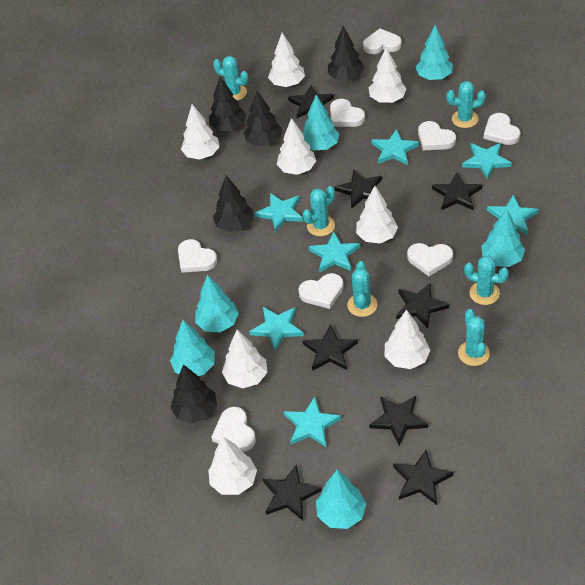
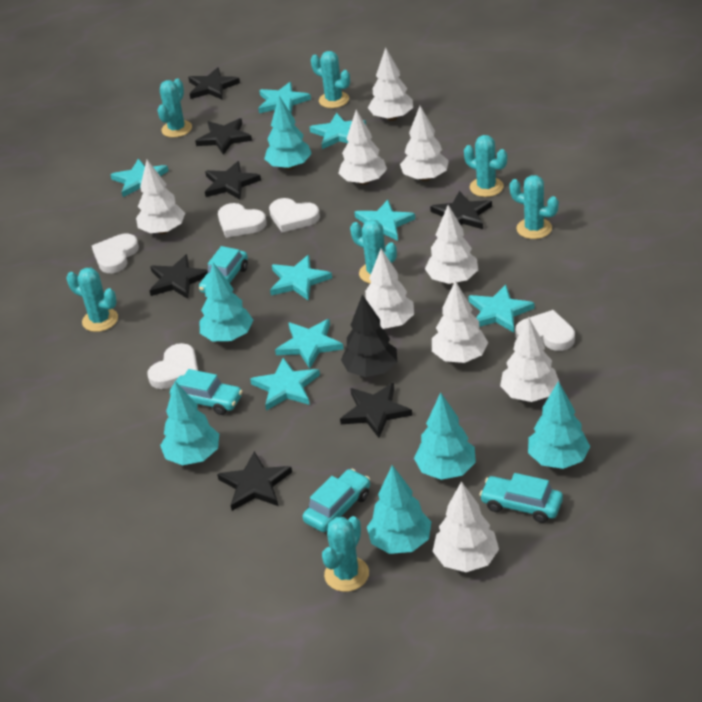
black star: [263,464,322,520] [288,85,334,118] [303,324,358,371] [334,169,382,209] [369,396,428,445] [393,450,453,505] [396,283,449,328] [432,173,482,210] = 8 -> [150,254,208,299] [188,67,240,99] [195,118,252,155] [205,161,261,199] [217,451,292,511] [340,383,412,438] [430,191,492,229] = 7
black tree: [170,364,217,423] [209,77,246,131] [213,175,254,232] [244,91,282,146] [328,26,364,81] = 5 -> [341,295,397,377] = 1
turquoise cactus: [213,56,249,101] [303,186,335,236] [347,261,378,317] [447,81,486,128] [458,309,490,366] [464,256,509,305] = 6 -> [67,268,118,332] [158,78,192,138] [311,51,350,108] [322,516,369,592] [350,220,397,284] [464,135,507,197] [509,175,559,239] = 7
turquoise car: none = 0 -> [170,369,243,415] [199,246,248,293] [303,469,370,532] [479,473,563,523] = 4
turquoise star: [249,307,304,351] [254,193,304,232] [284,397,341,447] [309,232,360,273] [371,129,419,165] [462,143,512,180] [487,195,539,235] = 7 -> [110,159,168,197] [250,358,320,411] [258,82,311,114] [270,255,332,301] [275,319,344,369] [310,113,366,149] [354,200,415,241] [468,284,535,333] = 8
white heart: [178,239,218,273] [211,407,256,452] [298,273,344,309] [330,99,365,127] [363,29,402,54] [407,243,453,276] [418,121,456,150] [483,113,520,145] = 8 -> [92,234,139,273] [148,343,198,389] [218,203,267,238] [269,198,320,232] [515,310,575,351] = 5
white tree: [181,104,220,160] [208,437,257,495] [222,330,268,388] [268,33,305,87] [277,118,316,175] [356,186,398,243] [369,48,407,103] [384,310,431,369] = 8 -> [136,160,185,234] [338,110,387,185] [365,249,414,329] [368,48,413,121] [400,106,449,181] [425,205,478,284] [432,280,488,363] [432,481,499,572] [500,317,560,402] = 9

